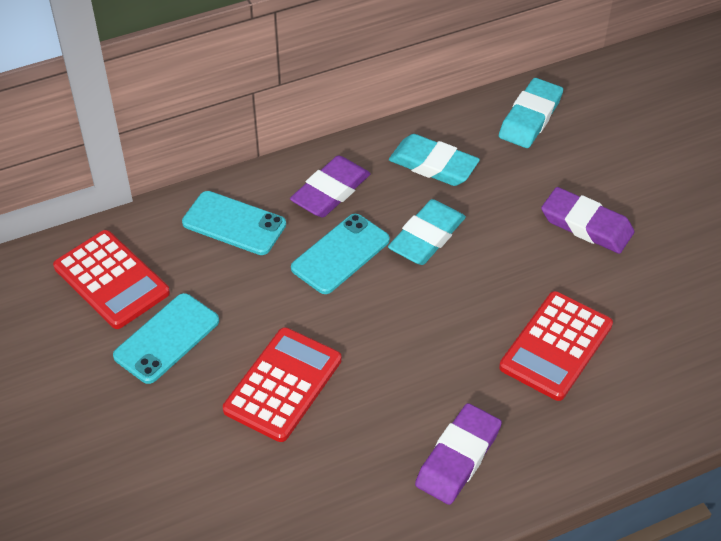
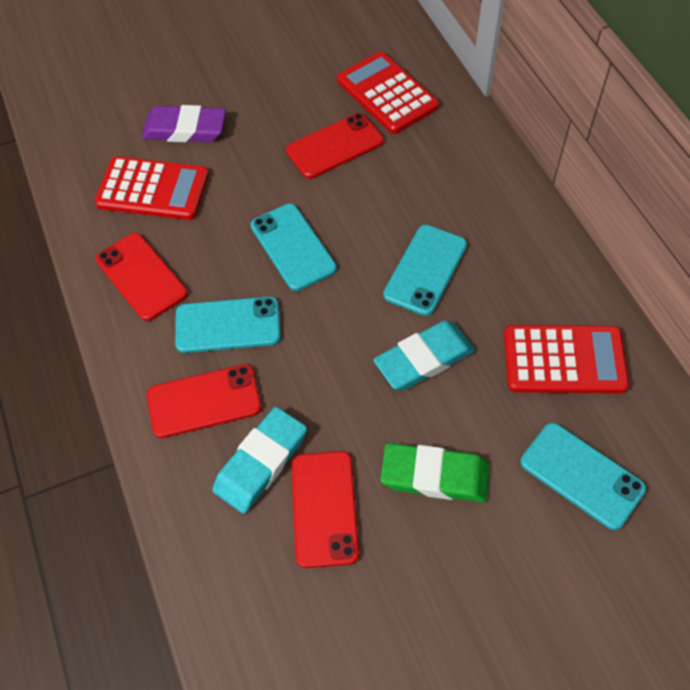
green eraser: none = 0 -> [380,443,490,502] = 1
purple eraser: [290,155,371,217] [415,403,502,505] [541,187,634,254] = 3 -> [142,105,226,142] = 1
red phone: none = 0 -> [96,233,188,321] [147,364,262,438] [286,113,384,179] [292,451,359,568] = 4
turquoise eraser: [388,199,466,265] [389,134,480,186] [499,78,563,148] = 3 -> [212,407,307,514] [373,320,475,390] = 2
turquoise phone: [113,293,219,384] [182,191,286,255] [291,214,390,294] = 3 -> [175,297,281,353] [250,204,337,291] [383,225,467,316] [521,423,646,530] = 4

